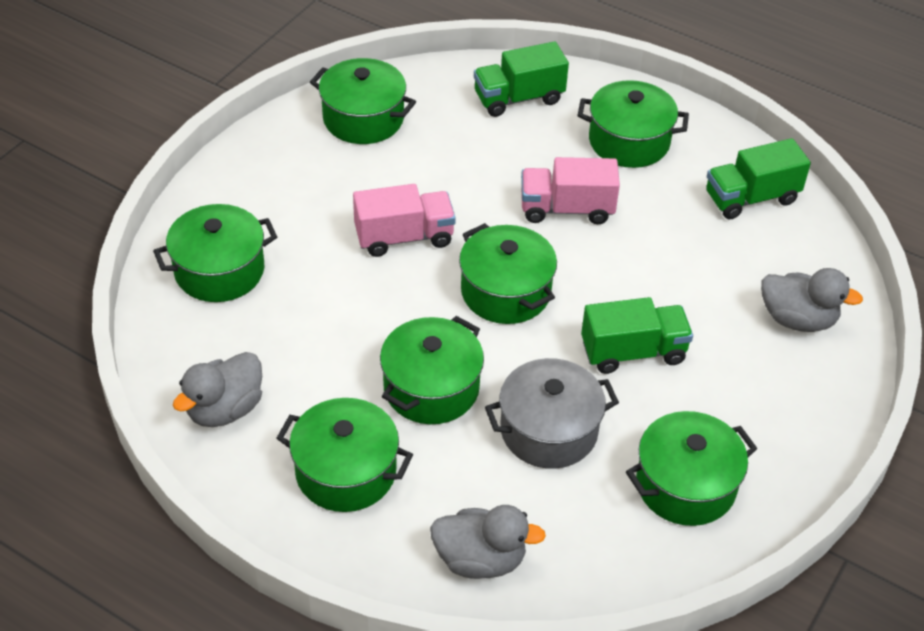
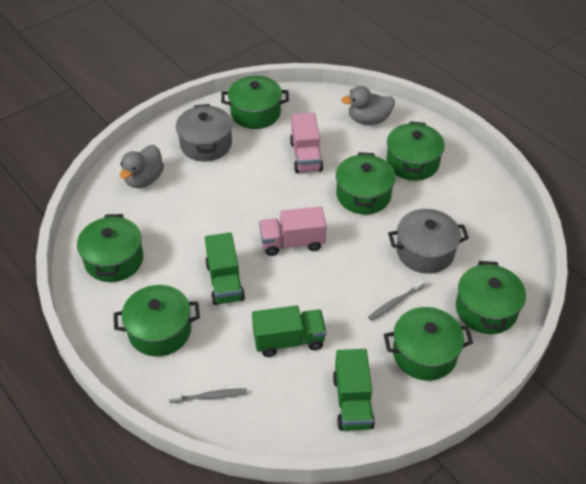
grey duck: [173,352,262,427] [430,505,546,579] [761,268,863,332] = 3 -> [120,145,164,188] [341,86,395,125] = 2
grey pot: [485,358,619,469] = 1 -> [176,104,232,162] [388,209,469,274] = 2
grey toothbrush: none = 0 -> [168,389,247,403] [368,279,425,321] = 2

